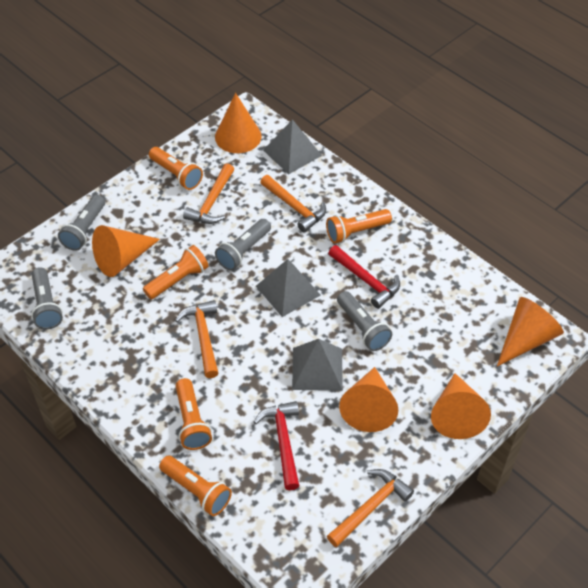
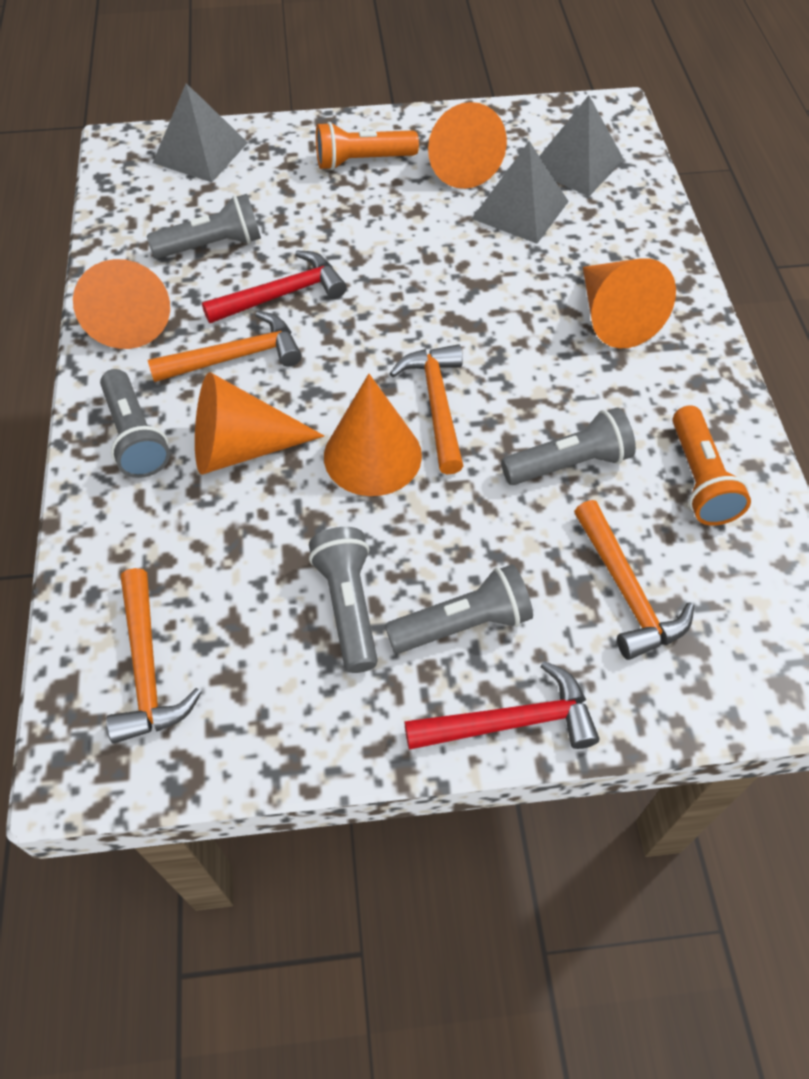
grey flashlight: [31,267,63,329] [58,195,105,251] [215,219,271,271] [337,291,392,351] = 4 -> [100,369,170,478] [147,194,261,259] [309,527,378,673] [385,564,533,653] [501,408,636,485] = 5
orange flashlight: [143,245,209,299] [149,147,203,190] [159,455,232,516] [175,378,212,450] [326,209,392,244] = 5 -> [316,122,419,170] [673,405,751,525] = 2

